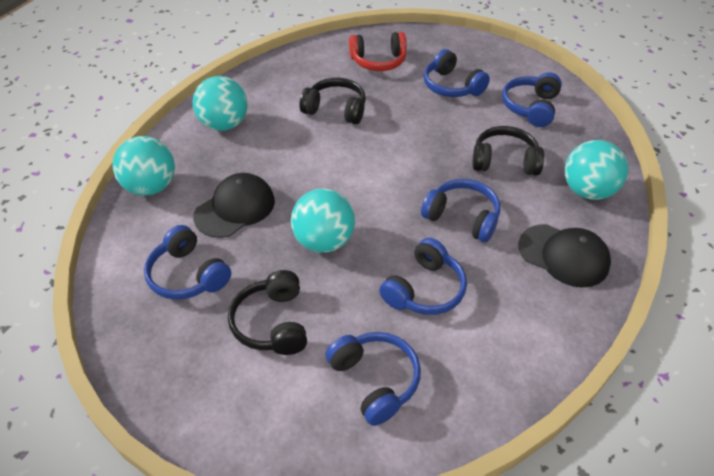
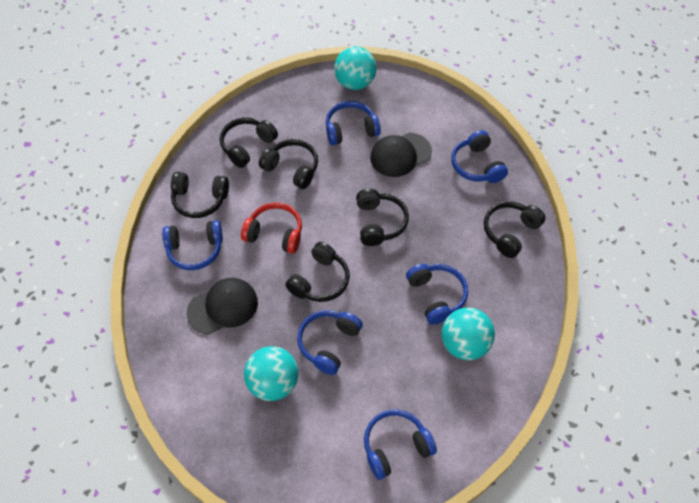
black headphones: [228,270,307,355] [300,78,366,124] [472,126,544,176] = 3 -> [171,172,229,218] [220,117,278,168] [259,139,318,189] [286,242,350,302] [356,189,409,246] [484,201,546,258] = 6
turquoise ball: [113,136,175,196] [192,76,248,131] [291,188,355,253] [565,140,628,200] = 4 -> [244,346,298,401] [334,46,376,90] [442,307,495,360] = 3

